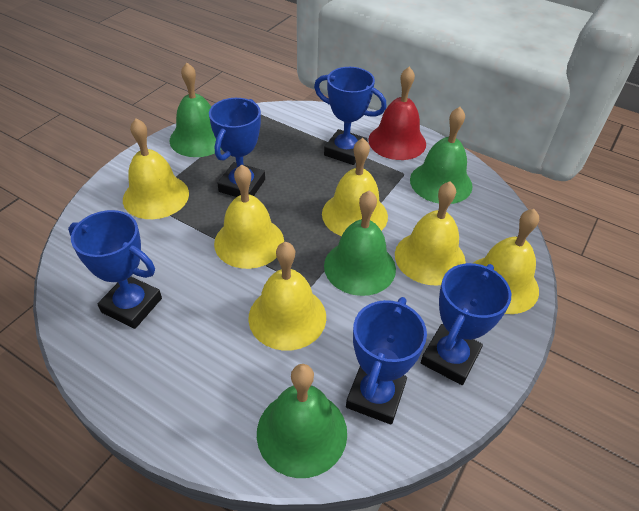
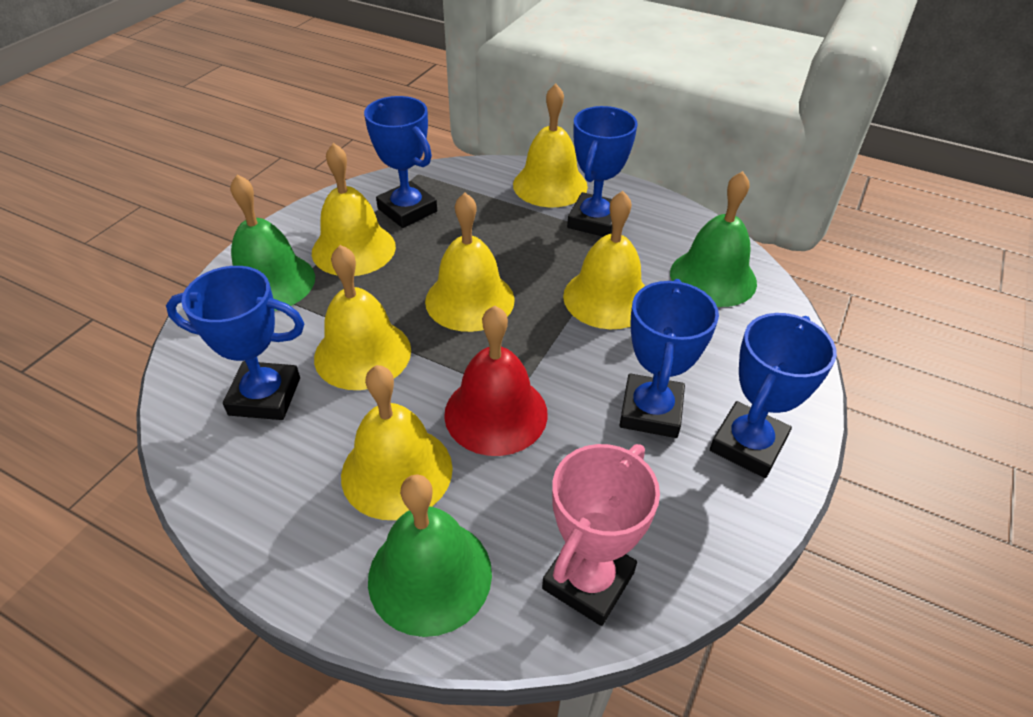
green bell: [170,63,222,157] [257,364,347,478] [324,190,396,296] [410,107,473,204] = 4 -> [230,175,315,311] [368,474,492,637] [670,171,757,307] = 3
pink trophy: none = 0 -> [542,444,660,626] = 1

